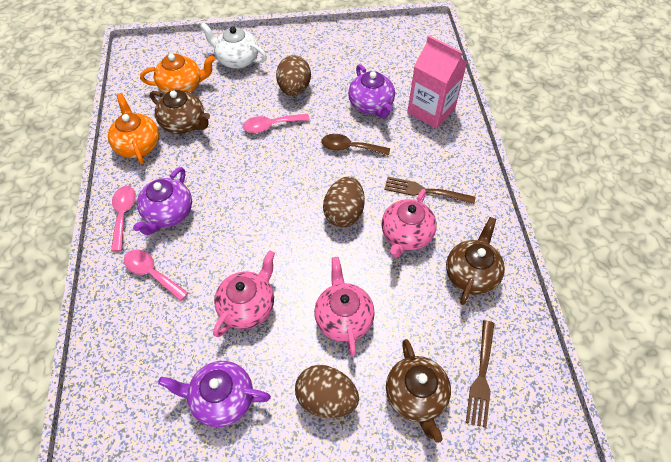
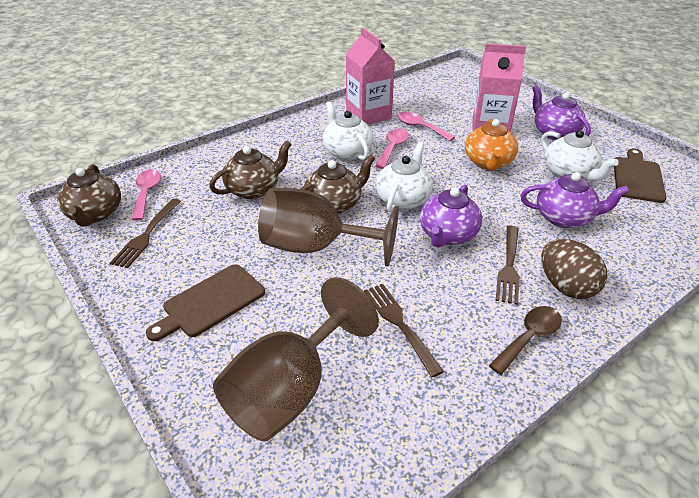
brown cutting board: none = 0 -> [146,264,265,341] [614,148,666,203] = 2
brown egg: [276,55,311,96] [295,365,359,418] [323,177,365,227] = 3 -> [541,239,607,299] = 1
brown fork: [384,177,476,204] [466,320,495,428] = 2 -> [110,199,181,268] [364,284,444,377] [496,226,520,305] = 3
brown goblet: none = 0 -> [213,277,379,442] [258,188,399,267] = 2
orange teapot: [108,93,159,164] [140,54,215,94] = 2 -> [465,119,518,171] = 1
pink carton: [407,35,467,129] = 1 -> [346,28,395,124] [473,44,526,132] = 2
pink teapot: [213,250,275,337] [314,257,375,356] [381,189,437,258] = 3 -> none = 0
white teapot: [200,23,267,69] = 1 -> [323,102,373,160] [376,142,433,213] [541,130,619,181] = 3

